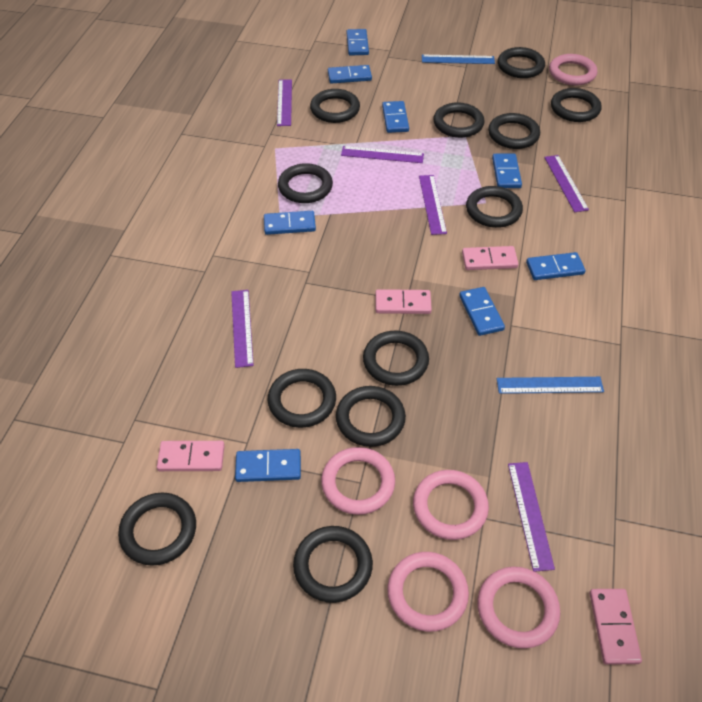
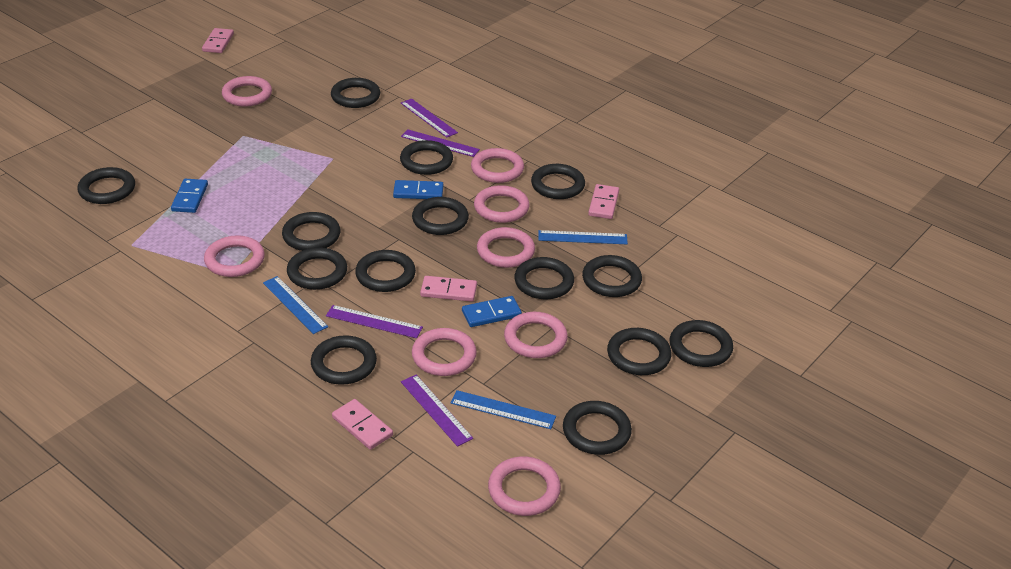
black ring: [118,493,196,566] [268,369,336,428] [278,163,333,203] [293,526,373,603] [310,89,360,123] [336,386,406,447] [363,331,429,386] [433,102,484,138] [466,186,523,228] [488,113,540,149] [498,47,545,78] [551,88,602,122] = 12 -> [78,167,135,204] [282,212,340,251] [287,247,347,290] [311,335,377,385] [331,78,380,108] [355,250,416,292] [400,140,453,175] [412,197,469,235] [514,257,574,300] [531,164,585,199] [563,401,632,455] [582,255,642,297] [607,328,671,375] [670,320,733,367] = 14
blue domino: [235,449,301,482] [264,211,316,235] [328,65,372,84] [347,29,369,56] [382,101,409,133] [459,287,505,336] [492,154,522,188] [526,252,585,280] = 8 -> [171,179,208,213] [393,180,443,199] [462,296,522,327] = 3
blue ruler: [422,55,495,64] [497,377,604,394] = 2 -> [263,276,328,334] [451,390,556,429] [538,230,628,244] = 3
pink ring: [321,447,395,515] [387,552,469,632] [413,470,489,540] [477,567,560,649] [549,54,597,86] = 5 -> [204,235,265,277] [222,76,272,106] [412,328,477,376] [471,148,524,183] [474,185,530,223] [477,227,535,268] [488,456,561,516] [504,312,568,358] = 8
purple ruler: [231,290,254,368] [277,79,292,126] [341,146,424,163] [419,175,447,235] [508,462,555,572] [544,155,589,212] = 6 -> [326,305,423,338] [401,99,458,138] [401,129,480,157] [401,375,473,447] = 4

